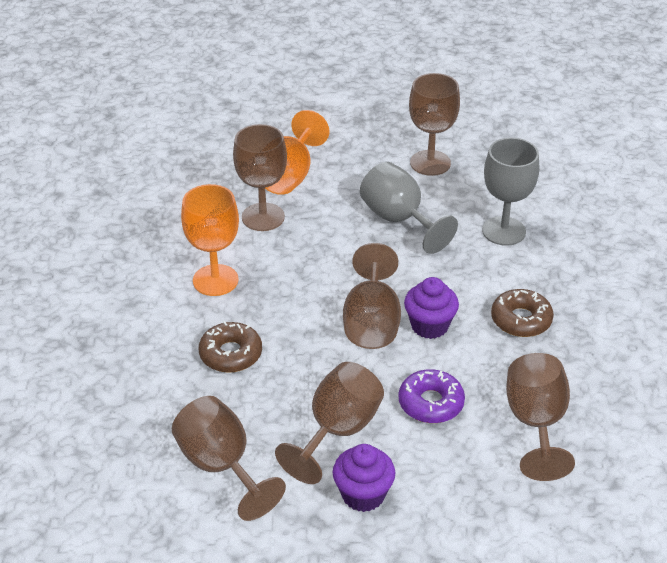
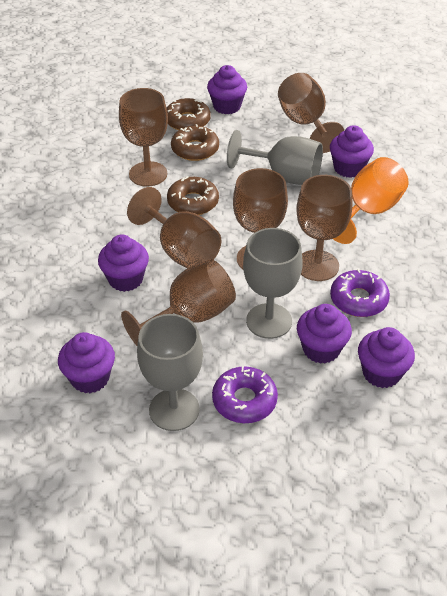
brown donut: [199,321,262,373] [491,289,554,337] = 2 -> [167,98,211,130] [167,176,219,215] [171,124,219,161] = 3
grey goblet: [360,162,458,254] [482,138,539,246] = 2 -> [137,314,203,431] [227,130,323,185] [243,228,303,339] = 3
orange goblet: [181,184,239,296] [265,110,329,195] = 2 -> [333,157,409,244] = 1
purple cupcake: [333,444,395,512] [404,277,459,339] = 2 -> [58,332,115,393] [98,234,149,292] [207,65,247,114] [297,304,352,364] [330,125,374,178] [358,327,415,388] = 6
purple donut: [399,369,465,423] = 1 -> [212,367,278,423] [330,269,390,317] = 2

